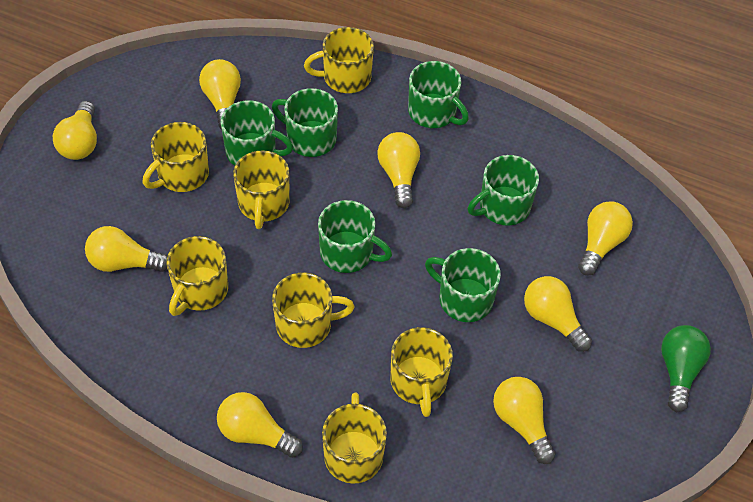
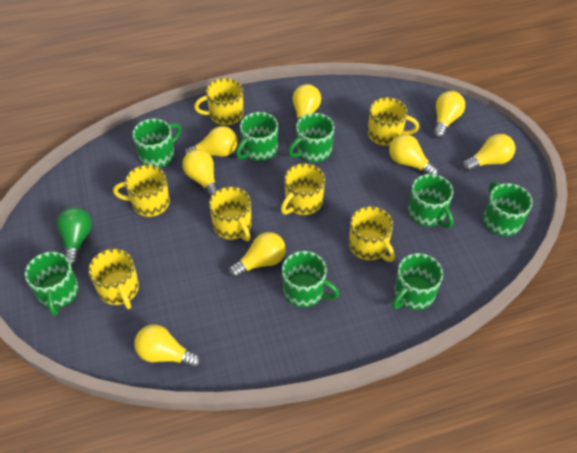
green mug: [221,100,293,165] [272,88,338,157] [318,200,392,273] [408,61,469,128] [425,248,501,322] [468,155,539,226] = 6 -> [25,252,79,316] [132,119,181,168] [236,112,278,161] [282,251,339,307] [288,113,334,162] [392,253,443,310] [408,174,454,228] [483,181,533,236] = 8

